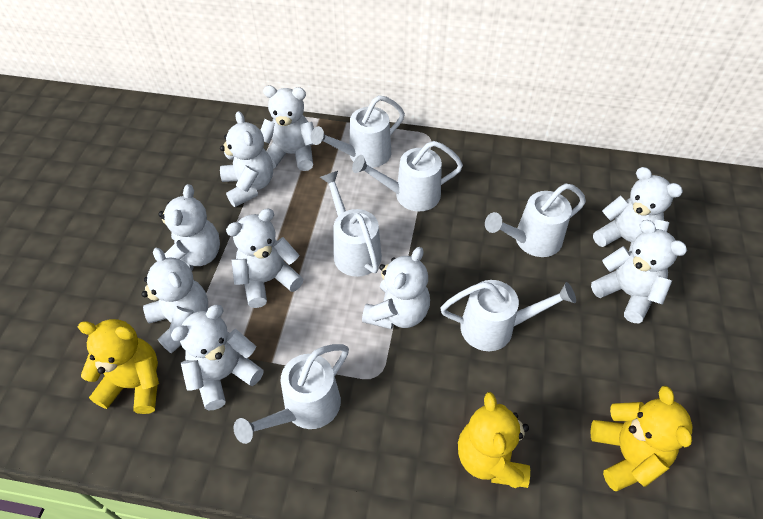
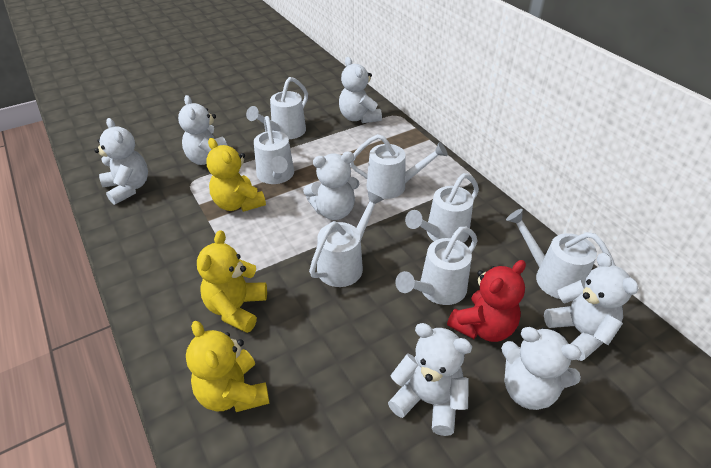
red teddy bear: none = 0 -> [447,260,526,342] = 1
white teddy bear: [141,248,208,353] [158,184,220,271] [171,305,264,411] [220,111,273,207] [226,208,303,308] [260,86,314,171] [362,247,430,329] [591,220,687,324] [593,167,683,252] = 9 -> [94,118,148,205] [178,95,227,165] [303,151,359,220] [339,57,382,123] [388,323,472,436] [501,327,582,410] [544,253,639,361] = 7
white watering can: [233,344,349,444] [311,95,405,168] [320,171,382,277] [352,141,463,212] [440,280,576,351] [485,183,586,257] = 6 -> [246,77,308,139] [254,116,294,184] [309,191,384,287] [350,134,448,199] [395,227,478,305] [405,173,479,243] [506,209,616,299] = 7

